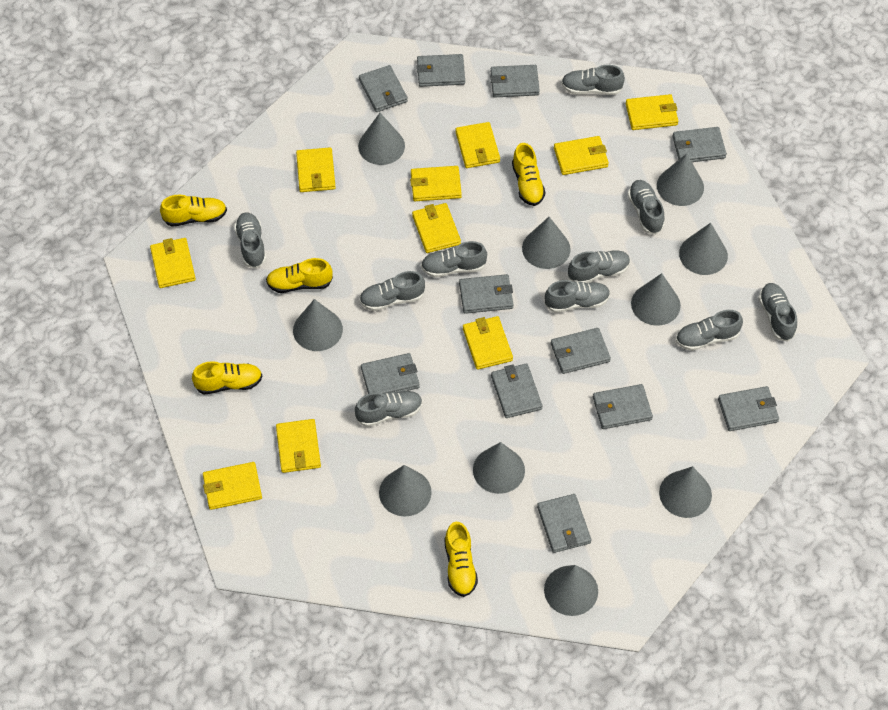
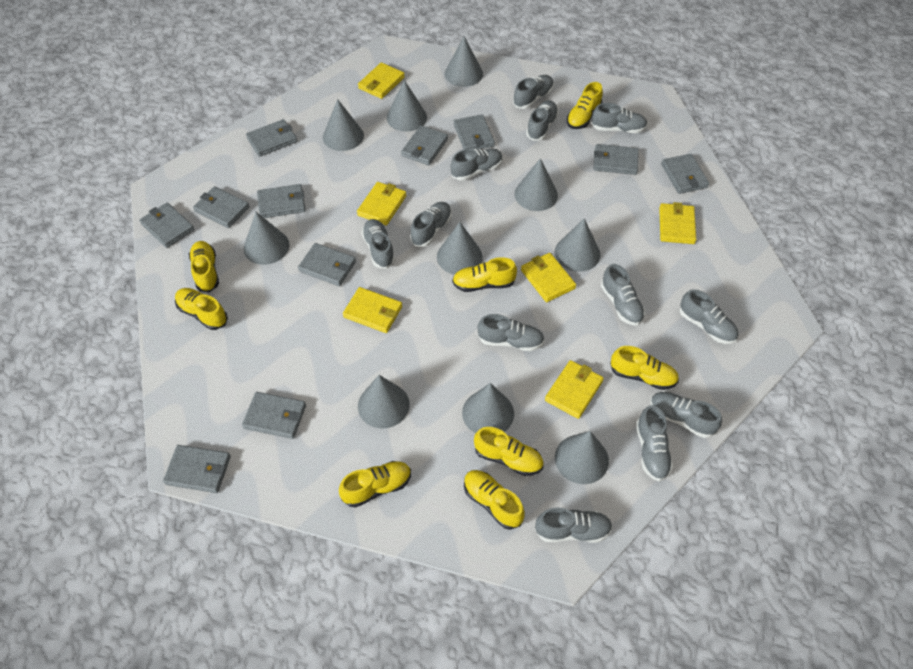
grey shoe: [234,212,266,268] [355,391,423,427] [359,271,425,311] [421,241,487,278] [545,280,610,313] [561,65,625,95] [568,250,630,283] [628,180,665,234] [676,310,743,351] [758,283,797,342] = 10 -> [361,219,395,269] [410,202,452,247] [451,148,503,181] [477,314,545,351] [513,75,554,109] [526,100,559,141] [535,507,613,543] [591,103,648,133] [601,264,645,326] [636,405,673,481] [651,392,722,438] [680,289,738,344] = 12
yellow shoe: [160,194,227,227] [192,361,262,394] [266,258,333,293] [444,522,478,597] [512,143,545,206] = 5 -> [175,288,228,330] [189,241,219,292] [339,461,411,508] [452,257,517,292] [464,470,525,530] [474,427,544,476] [567,82,603,129] [610,346,679,390] = 8
yellow wallet: [150,238,196,288] [203,462,262,510] [276,419,321,473] [296,148,336,192] [410,166,462,201] [412,203,461,253] [456,122,500,168] [463,316,513,370] [554,136,609,175] [626,94,678,130] = 10 -> [343,287,402,333] [357,182,406,226] [358,62,405,99] [521,253,576,302] [545,360,604,419] [659,202,696,244] = 6

